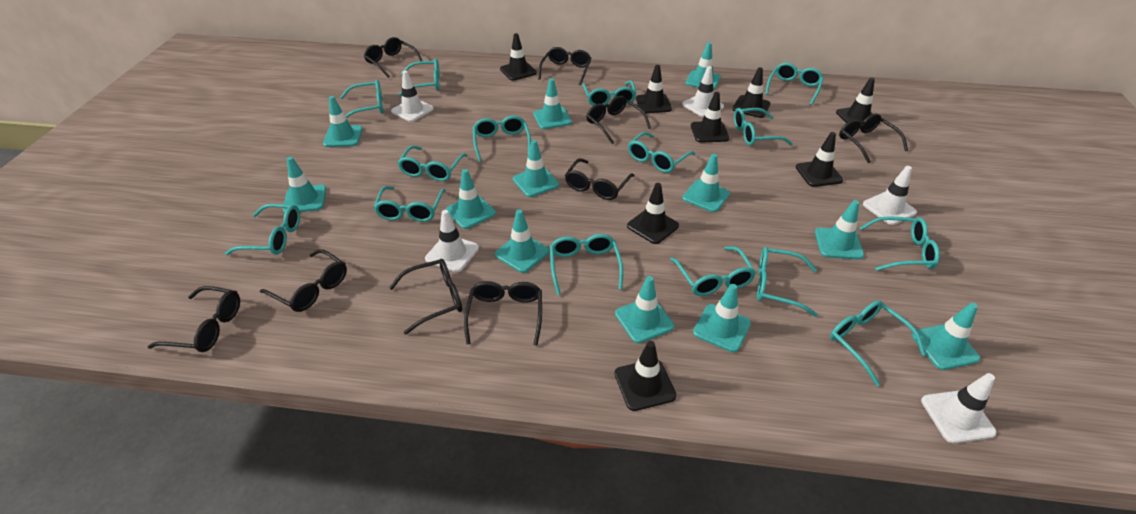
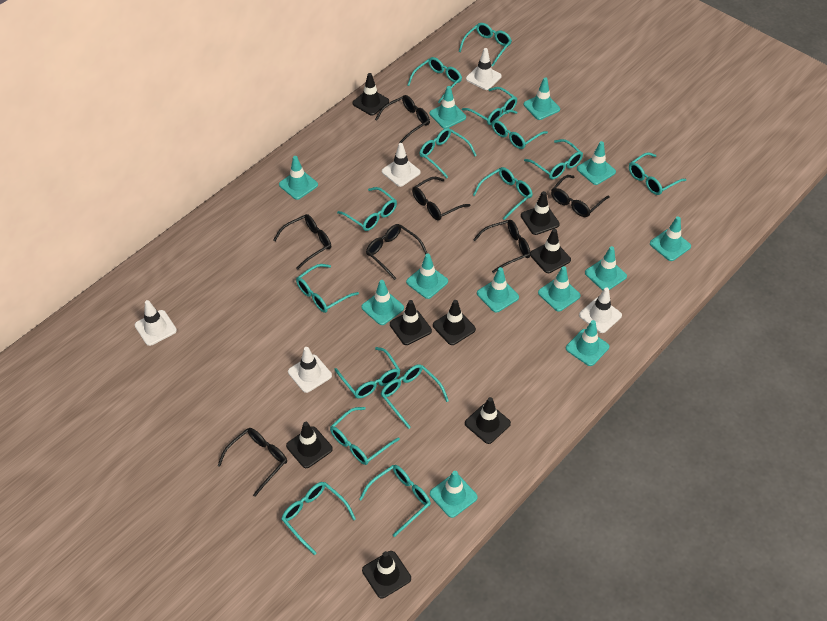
black glasses: [148,286,240,352] [260,249,347,312] [364,37,423,77] [389,259,462,335] [464,281,542,346] [538,47,591,85] [565,158,634,200] [586,96,651,144] [839,113,908,163] = 9 -> [217,428,287,497] [273,214,331,269] [366,224,428,280] [375,95,430,143] [412,177,470,221] [473,220,531,273] [551,175,610,217] = 7

